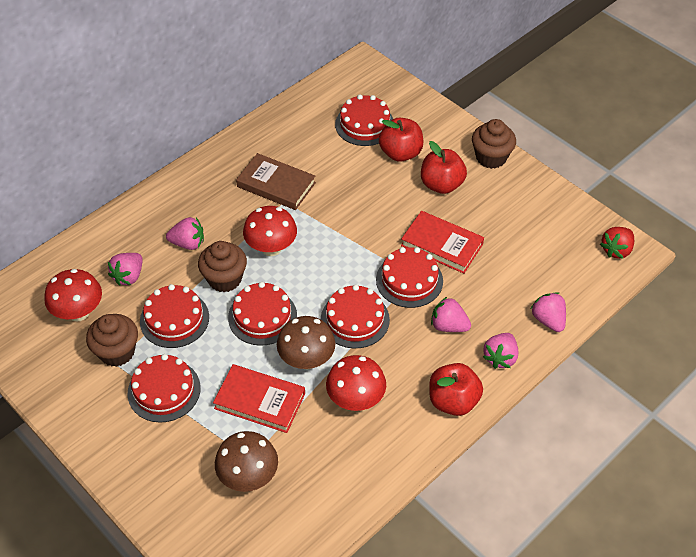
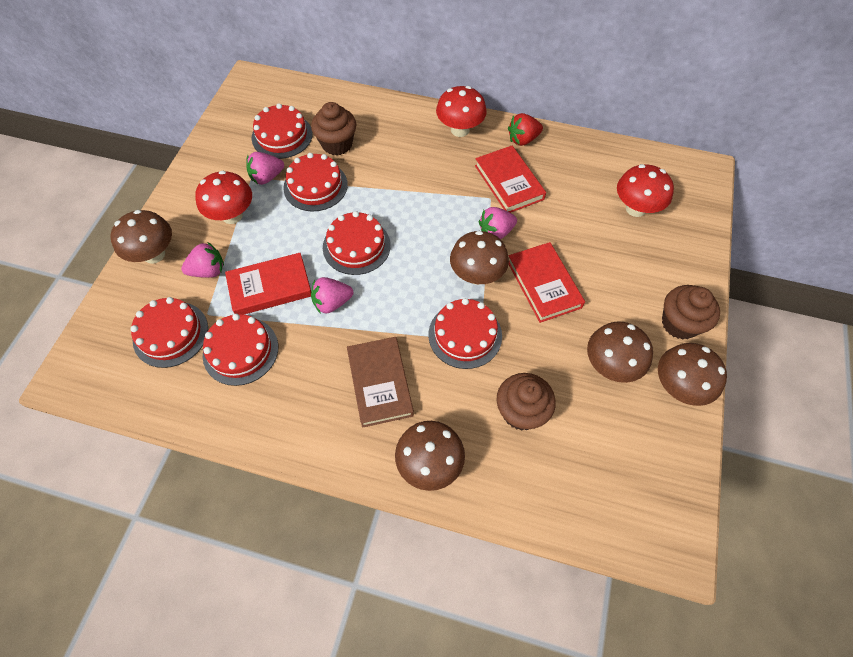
brown mushroom: [215,431,278,492] [277,316,336,369] = 2 -> [111,210,172,264] [395,421,465,491] [450,231,509,285] [587,321,653,383] [658,343,727,406] = 5
pink strawberry: [108,253,143,286] [166,217,204,250] [431,297,471,332] [483,333,519,369] [531,293,566,332] = 5 -> [181,242,224,278] [246,152,284,185] [311,277,353,314] [479,207,517,239] = 4
red apple: [379,118,423,162] [421,141,467,194] [429,363,483,416] = 3 -> none = 0
red book: [213,364,305,433] [401,211,484,274] = 2 -> [225,253,311,315] [475,146,546,213] [508,242,585,323] = 3

